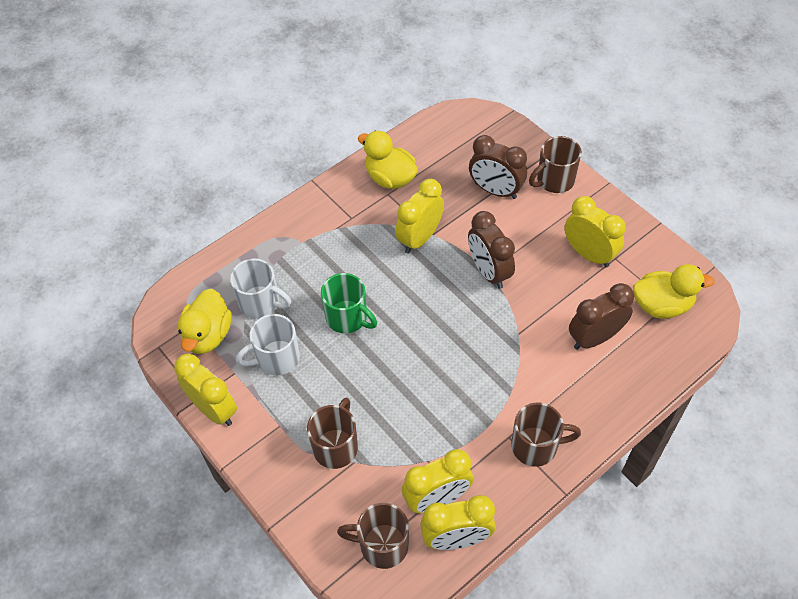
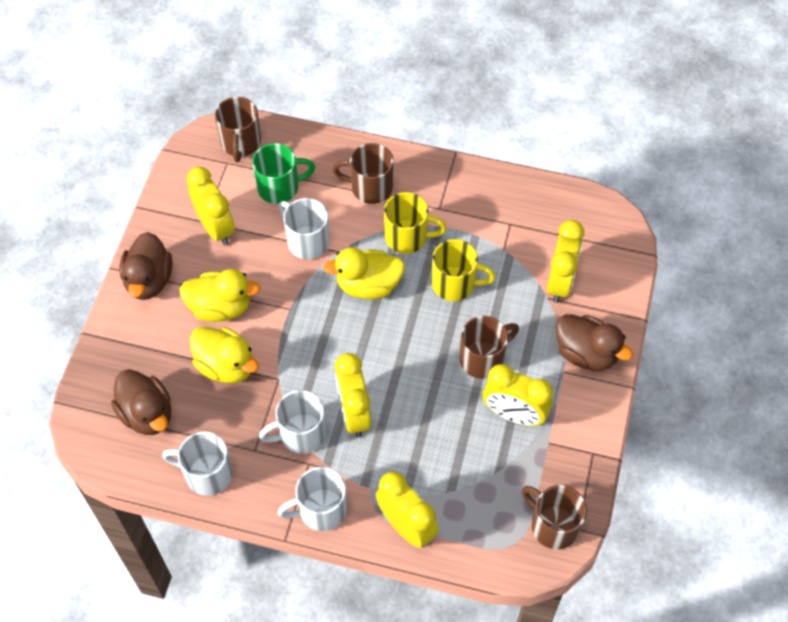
brown clock: [468,211,515,289] [469,135,527,199] [569,283,634,350] = 3 -> none = 0
brown duck: none = 0 -> [111,369,171,435] [119,232,172,300] [556,314,633,371] = 3
white mug: [230,259,291,319] [236,314,300,375] = 2 -> [162,431,233,496] [259,390,326,454] [277,467,347,531] [279,198,330,260] = 4
yellow mug: none = 0 -> [384,192,447,254] [432,239,496,301] = 2

